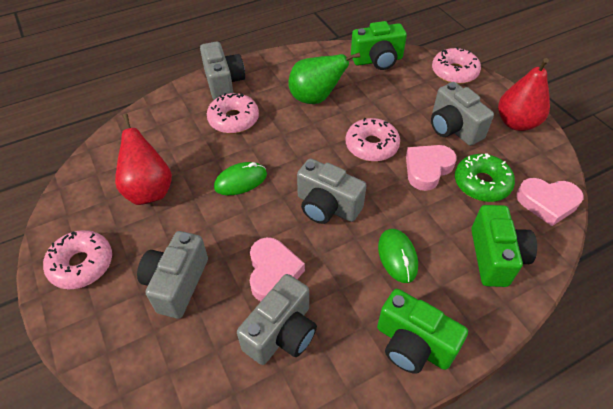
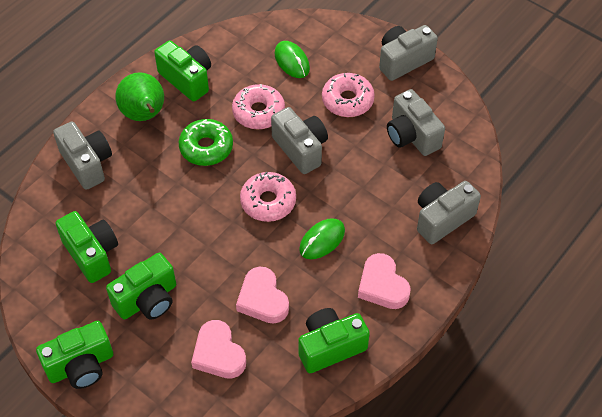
green camera: [351,21,407,70] [377,289,468,374] [471,205,537,287] = 3 -> [36,321,113,389] [56,211,118,283] [106,253,176,320] [154,40,211,102] [299,308,370,373] = 5
pink donut: [43,230,112,289] [207,93,259,134] [346,118,400,162] [432,47,481,84] = 4 -> [232,84,285,129] [240,172,296,222] [322,73,375,117] = 3
red pear: [115,113,172,205] [498,58,550,131] = 2 -> none = 0

